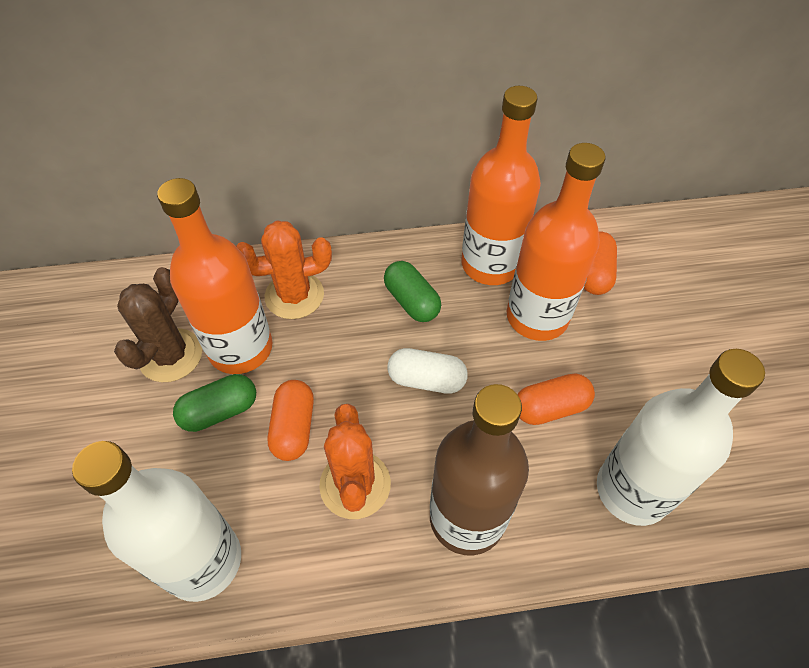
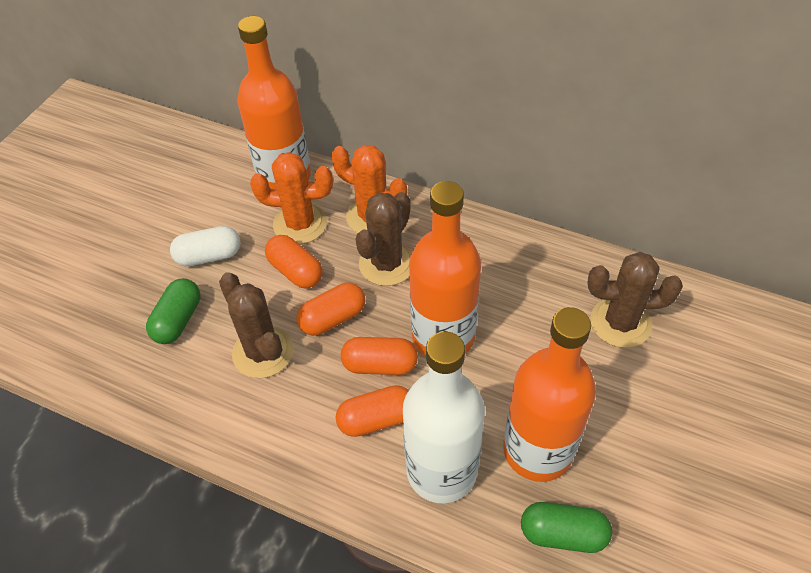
brown bottle: [430,384,529,555] = 1 -> none = 0
brown cactus: [114,267,202,382] = 1 -> [219,272,293,378] [356,192,412,286] [587,252,683,348] = 3
orange capsule: [268,380,314,461] [517,373,595,425] [584,231,617,295] = 3 -> [265,235,323,288] [296,283,365,336] [336,385,409,437] [341,337,418,375] = 4
white bottle: [72,441,241,602] [597,349,765,526] = 2 -> [403,332,485,503] = 1

